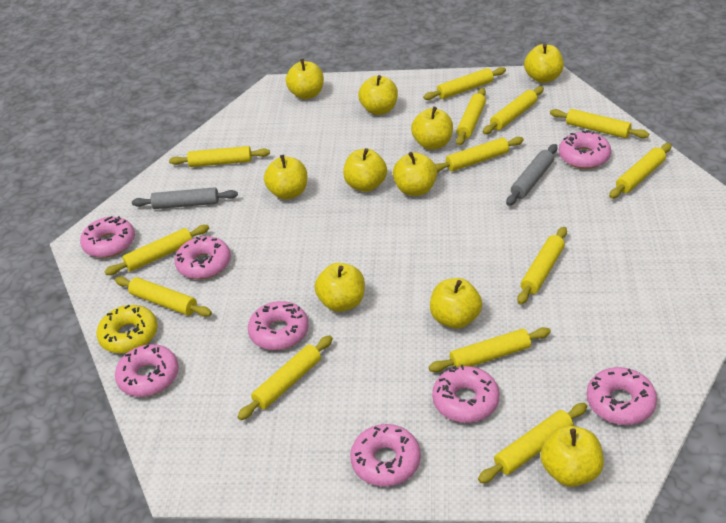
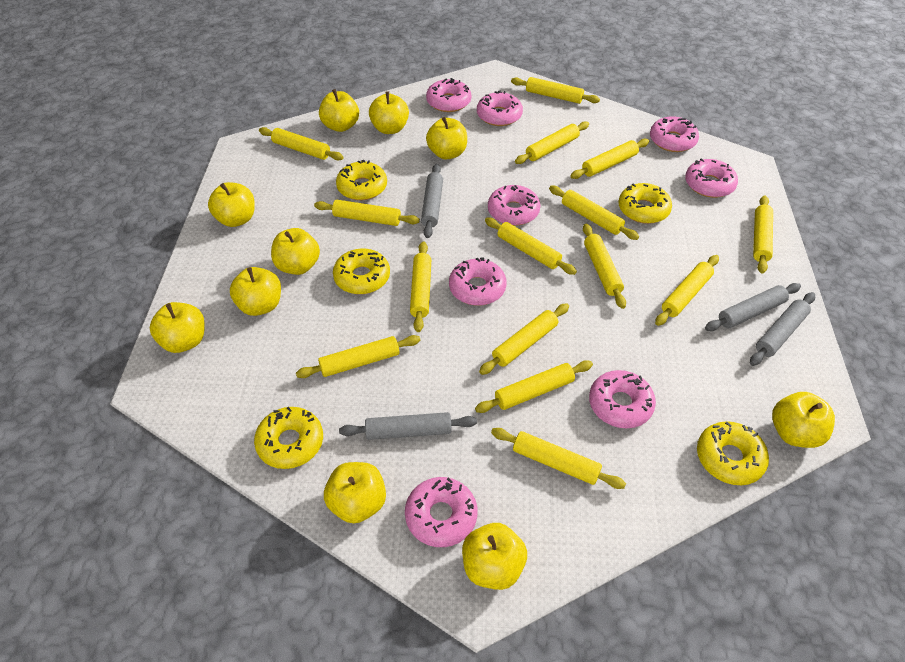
grey rolling pin: [132,187,238,209] [506,144,557,206] = 2 -> [339,412,477,440] [421,164,443,238] [705,283,801,331] [750,292,815,366] = 4
yellow donut: [96,305,158,353] = 1 -> [254,407,323,469] [333,249,390,294] [336,160,387,200] [618,183,672,224] [697,421,769,485] = 5
yellow rolling pin: [105,225,209,275] [115,276,212,317] [169,146,270,167] [237,335,333,420] [423,67,506,100] [429,327,551,372] [435,137,524,172] [456,88,486,146] [478,403,587,483] [483,86,544,134] [517,227,567,305] [550,109,649,138] [609,143,672,199] = 13 -> [259,127,344,161] [296,335,420,378] [314,200,420,226] [410,241,431,332] [475,360,593,413] [479,303,569,375] [485,218,577,275] [491,428,626,489] [511,77,600,104] [515,121,589,164] [549,186,639,240] [570,139,649,179] [583,224,626,309] [655,255,719,326] [753,196,773,274] = 15

